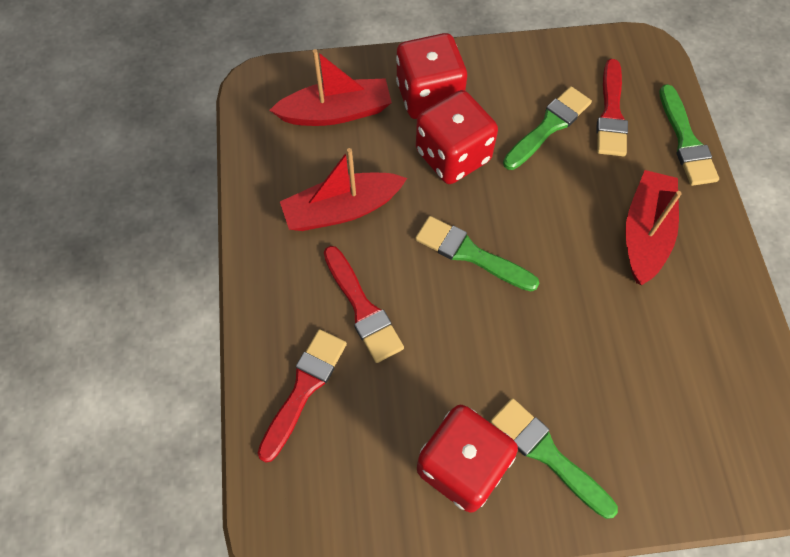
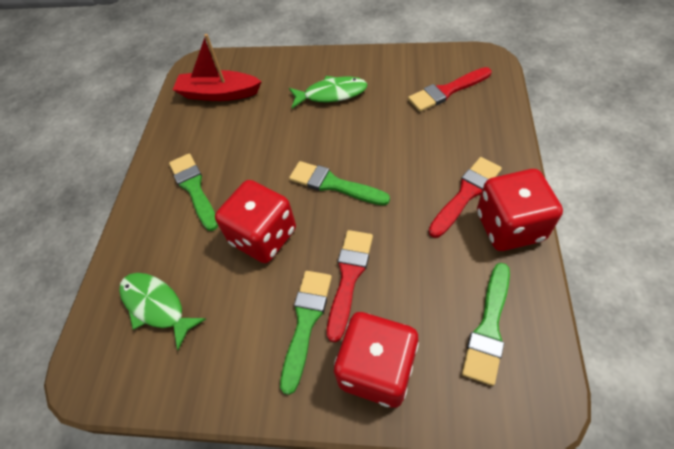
green fish: none = 0 -> [119,273,206,350] [289,76,367,108] = 2
red boat: [269,49,392,126] [280,148,407,231] [625,170,682,285] = 3 -> [173,34,262,101] = 1

